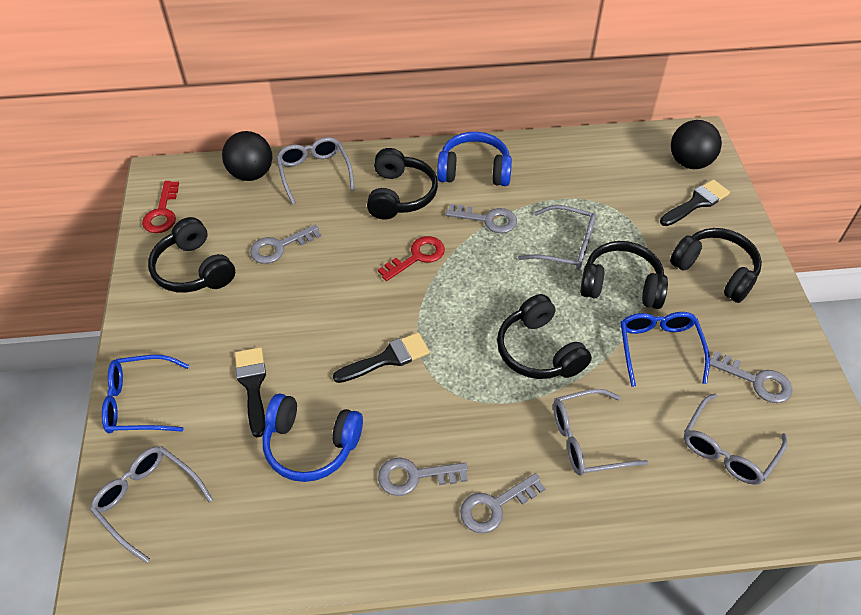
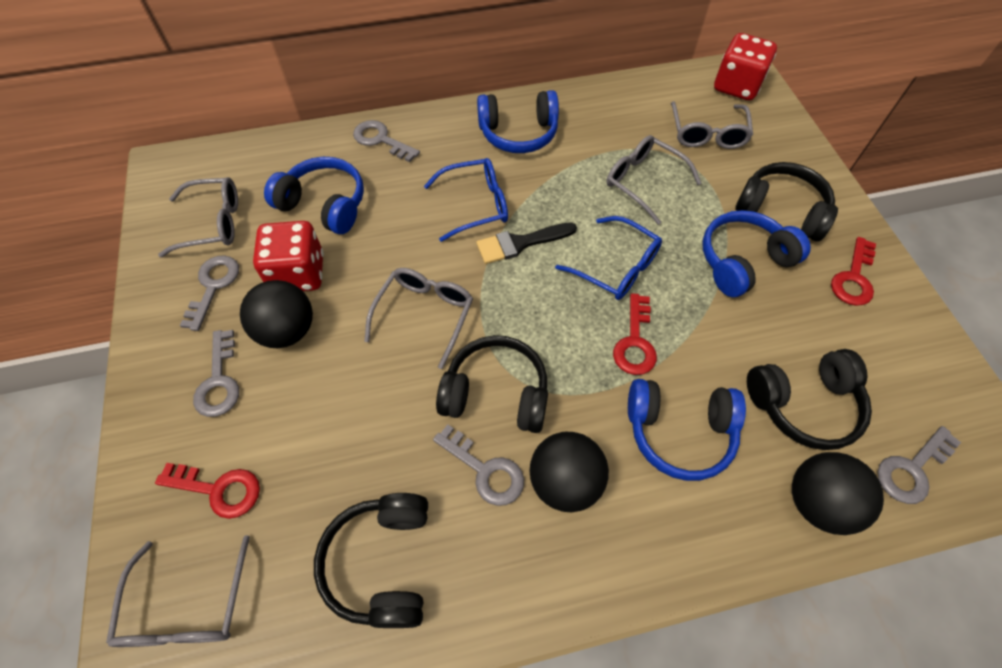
black ball: [222,131,272,181] [671,120,722,169] = 2 -> [240,280,313,348] [529,432,609,512] [792,452,884,535] = 3
black brush: [235,347,266,437] [333,333,430,383] [660,179,730,226] = 3 -> [476,222,577,264] = 1
black headphones: [148,217,235,293] [367,148,438,220] [497,294,592,379] [580,241,668,309] [670,228,762,303] = 5 -> [314,493,428,628] [436,335,548,433] [735,162,838,242] [747,349,872,450] = 4
blue headphones: [263,394,363,482] [437,132,512,186] = 2 -> [264,157,364,234] [477,90,559,153] [628,379,746,481] [702,210,811,297] = 4
red dice: none = 0 -> [253,221,324,291] [714,33,777,100] = 2
red key: [142,181,179,233] [378,236,445,281] = 2 -> [155,463,260,519] [613,293,657,375] [831,237,876,306] = 3

